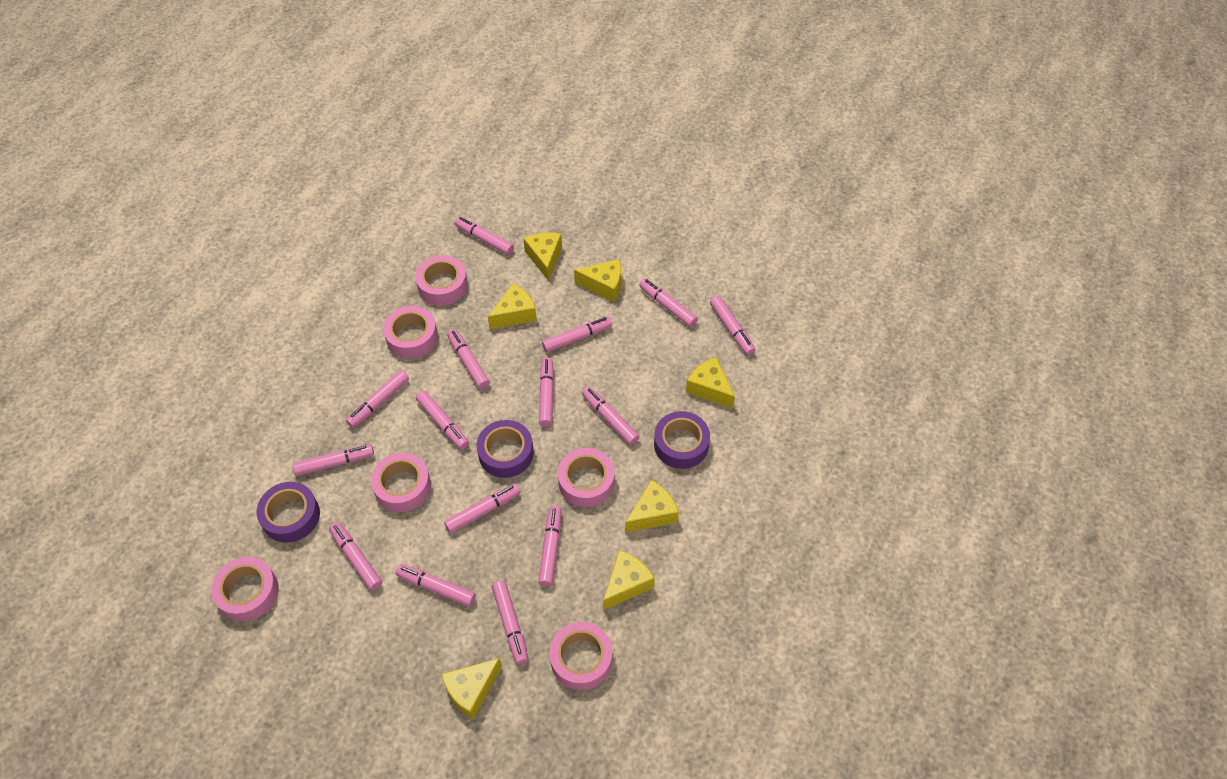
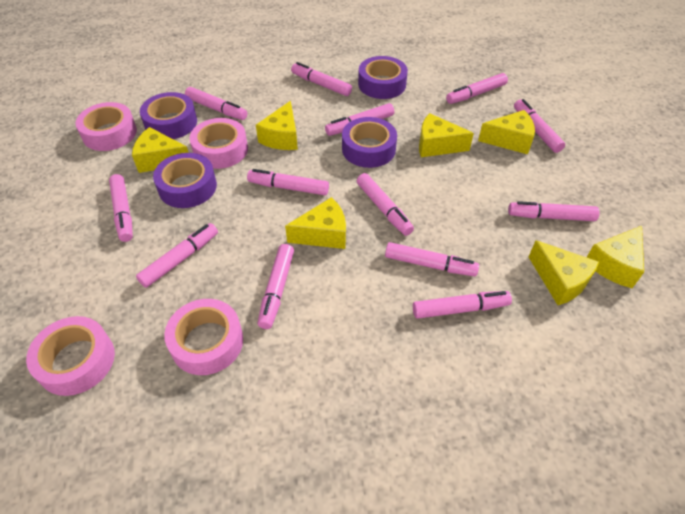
pink marker: [293,444,374,476] [329,522,382,591] [346,370,409,428] [395,564,476,607] [416,391,469,449] [444,483,521,533] [447,329,490,389] [455,217,514,255] [492,580,528,664] [538,506,561,586] [539,357,554,427] [542,317,612,353] [582,387,639,445] [639,278,698,327] [710,296,755,355] = 15 -> [109,174,133,242] [136,223,218,288] [185,87,247,120] [247,169,329,195] [258,244,294,329] [291,62,352,96] [325,103,394,136] [357,173,414,236] [385,242,479,276] [413,291,512,319] [446,73,508,104] [508,201,599,221] [514,99,565,153] = 13
pink tape: [211,557,279,621] [371,453,431,512] [383,306,438,358] [415,255,468,305] [549,622,613,690] [558,448,614,507] = 6 -> [26,316,115,396] [75,102,137,151] [164,299,243,375] [189,118,248,169] = 4
purple tape: [256,482,320,543] [477,420,534,478] [654,411,710,469] = 3 -> [140,92,197,139] [153,153,217,208] [342,117,397,168] [358,56,408,99] = 4

